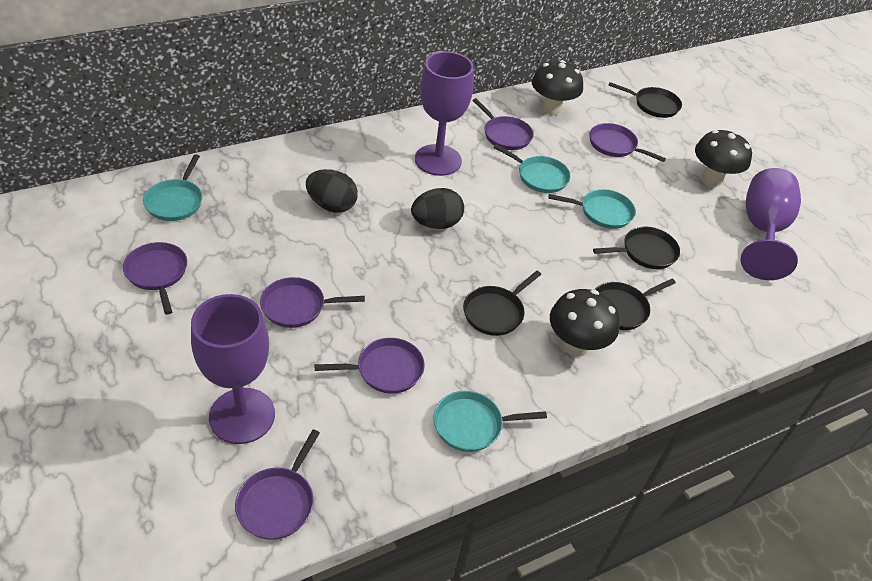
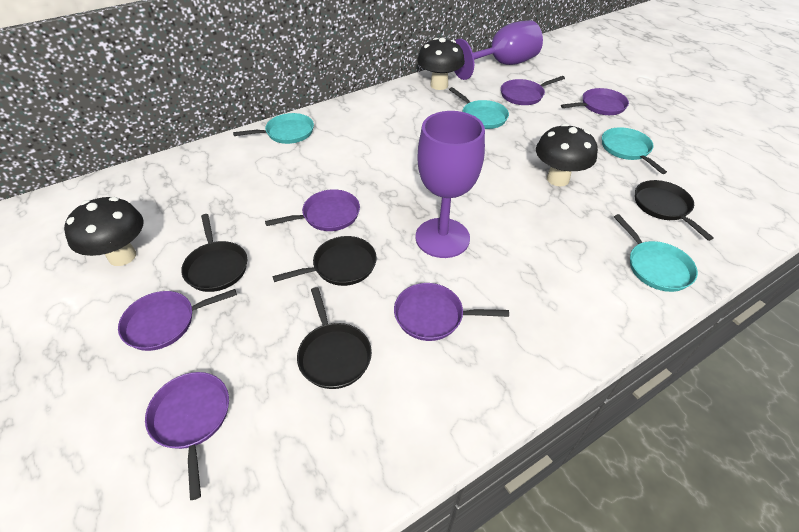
black egg: [306,169,358,213] [411,188,464,229] = 2 -> none = 0
purple goblet: [191,294,275,444] [415,51,474,176] [740,168,801,280] = 3 -> [415,111,485,258] [454,20,543,80] = 2

